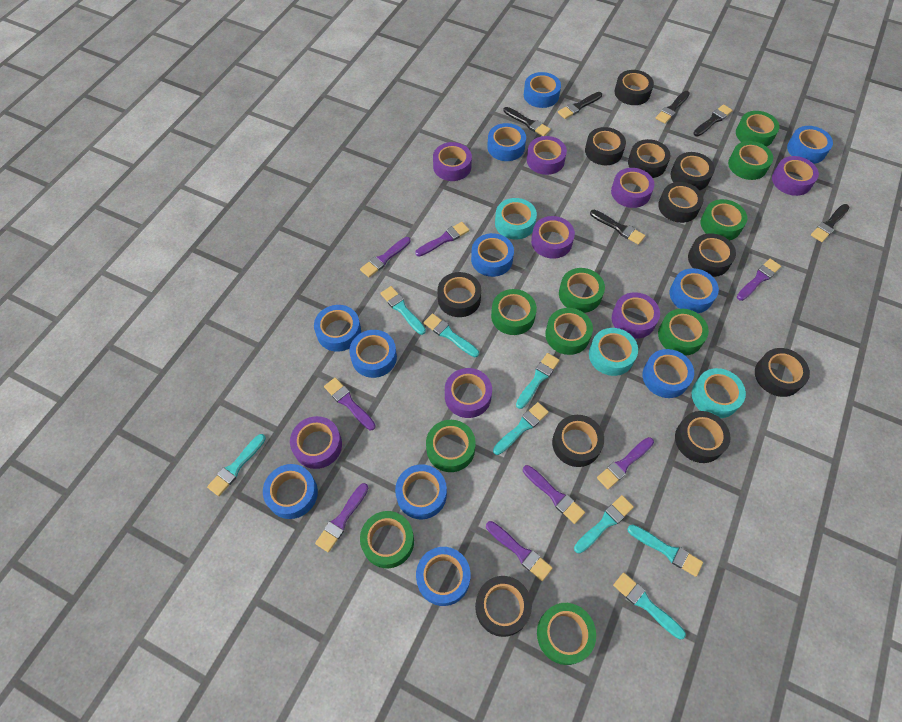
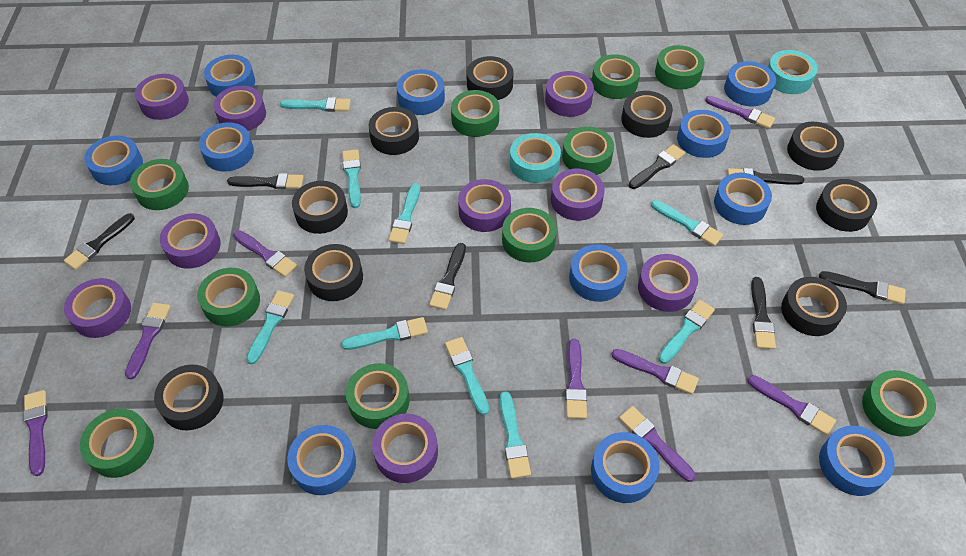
black brush: [503,107,551,136] [558,92,602,119] [590,210,646,245] [656,91,690,124] [693,104,733,136] [811,204,849,242] = 6 -> [64,213,135,270] [227,173,304,189] [429,243,466,310] [629,144,685,189] [727,168,804,185] [751,277,776,349] [819,271,906,304] = 7
black tape: [438,272,481,317] [475,576,532,637] [552,415,604,467] [585,127,626,165] [614,70,654,105] [628,139,670,178] [658,182,703,223] [671,152,715,190] [675,411,731,463] [688,233,736,277] [755,348,810,397] = 11 -> [154,365,224,430] [292,181,348,234] [304,244,363,301] [369,107,419,155] [467,56,513,100] [621,91,673,138] [781,277,847,336] [787,122,844,171] [816,179,877,232] = 9
purple tape: [290,416,342,469] [433,142,472,181] [445,368,492,418] [527,136,567,175] [531,216,575,259] [611,168,655,208] [612,292,660,339] [772,156,819,196] = 8 -> [64,278,131,338] [135,74,189,120] [160,213,221,269] [213,86,266,131] [372,414,438,483] [458,179,511,232] [545,71,594,117] [551,169,605,221] [638,254,698,312] = 9
turquoise brush: [207,434,266,496] [381,286,426,335] [424,313,479,357] [493,402,549,455] [516,353,560,409] [574,495,634,554] [613,572,686,640] [627,524,703,577] = 8 -> [246,290,294,364] [280,97,351,112] [341,317,428,350] [342,149,361,208] [388,183,420,244] [445,337,489,415] [500,391,531,479] [651,200,723,246] [658,300,715,364] = 9
turquoise tape: [495,198,537,239] [589,328,638,376] [692,368,746,418] = 3 -> [510,133,561,183] [768,50,818,94] = 2

